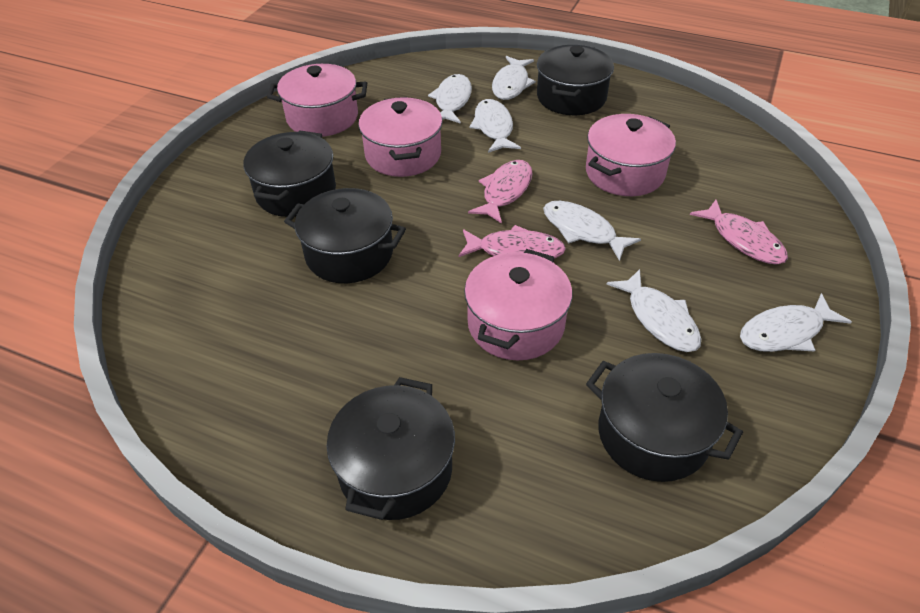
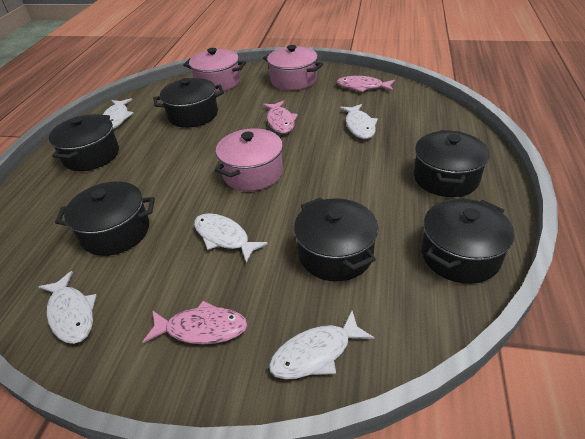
black pot: [243,130,336,217] [284,188,406,283] [327,377,455,520] [537,45,614,115] [586,353,743,482] = 5 -> [49,114,119,171] [55,181,155,256] [153,78,224,128] [294,197,378,281] [414,130,489,197] [421,198,514,284] = 6
pink pot: [267,64,367,137] [358,97,443,177] [464,249,572,361] [586,114,676,196] = 4 -> [183,48,246,93] [215,128,283,191] [263,45,323,90] = 3
white fish: [428,74,472,124] [469,99,521,153] [492,56,536,100] [543,201,641,261] [607,269,701,352] [740,293,852,352] = 6 -> [38,271,97,344] [103,98,134,129] [194,213,268,263] [269,311,375,379] [340,104,378,139] = 5

